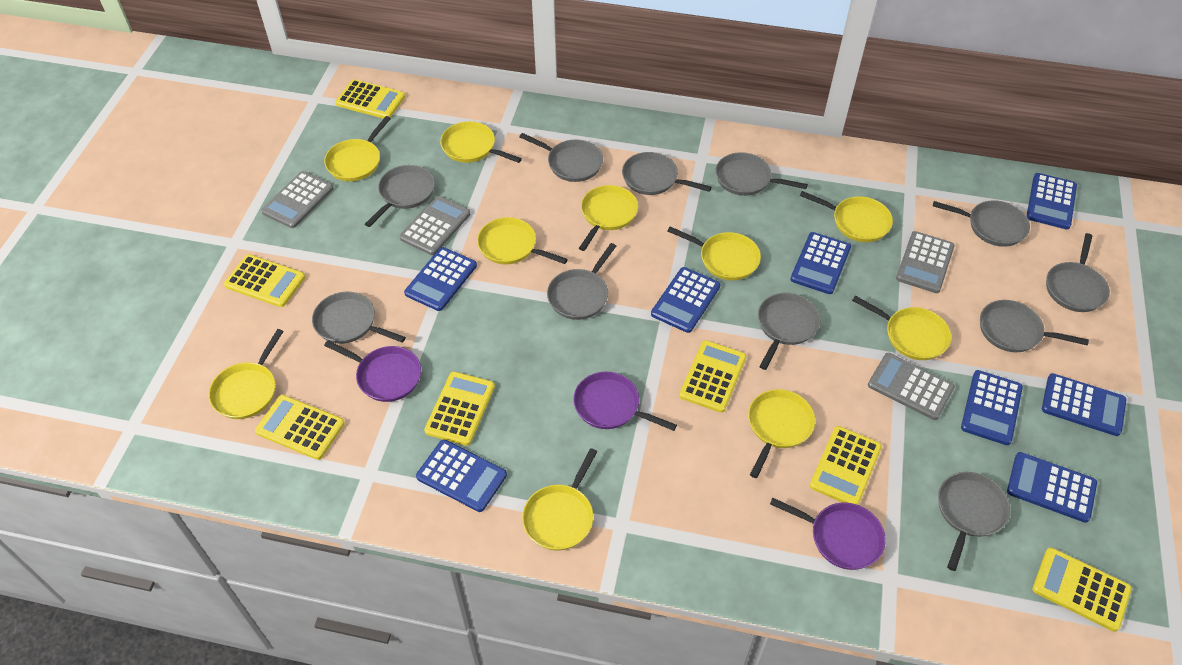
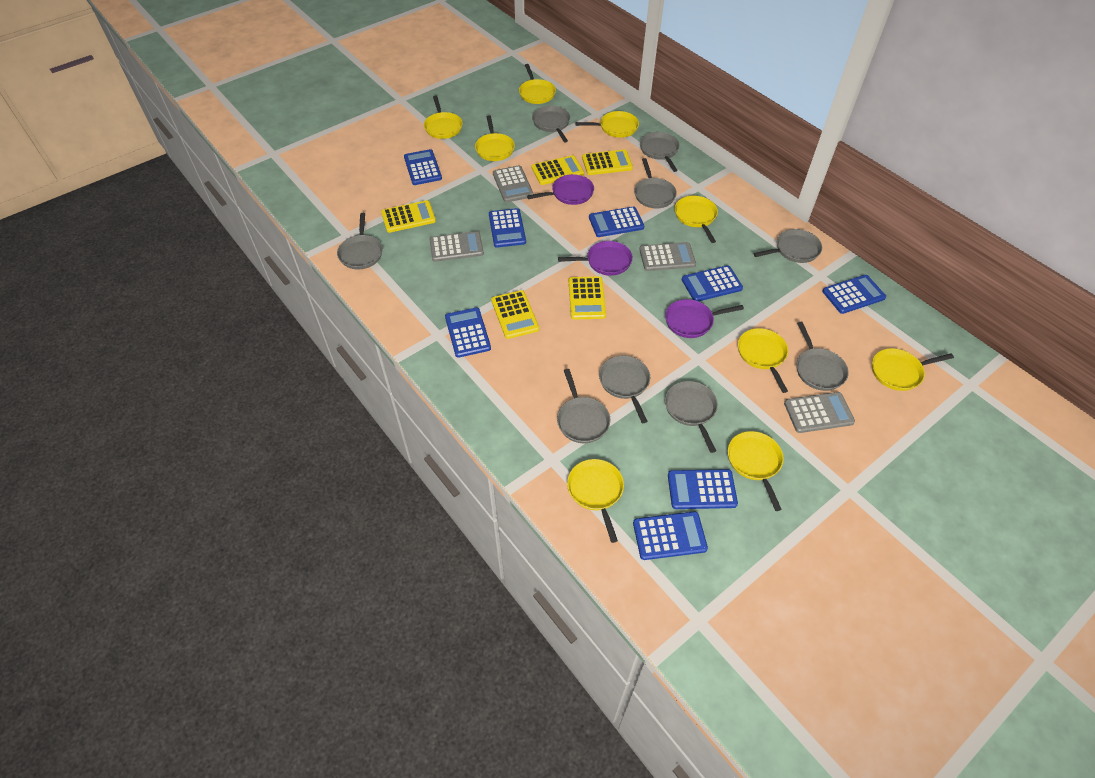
grey pan: [312,292,406,344] [365,165,435,227] [519,133,603,182] [547,243,616,320] [622,152,711,195] [715,152,808,196] [758,293,820,370] [933,200,1030,247] [938,472,1010,571] [980,300,1089,352] [1046,233,1110,312] = 11 -> [337,213,383,269] [532,106,570,142] [557,369,610,443] [599,356,650,423] [634,158,677,209] [640,132,680,172] [665,381,718,453] [753,229,822,263] [797,322,849,391] = 9
yellow calculator: [224,254,305,307] [255,395,345,460] [335,79,405,119] [424,372,495,446] [679,340,746,413] [810,426,882,505] [1032,548,1132,632] = 7 -> [381,200,436,233] [491,290,539,339] [531,155,584,185] [568,276,606,320] [582,149,633,175] = 5
yellow pan: [209,329,284,419] [324,116,391,181] [440,121,522,163] [477,217,568,265] [522,448,597,550] [579,185,638,251] [667,227,761,280] [748,389,815,478] [800,191,893,242] [852,296,951,360] = 10 -> [424,96,463,139] [475,115,515,161] [519,64,556,104] [567,459,624,543] [575,111,639,138] [675,196,718,243] [728,431,784,511] [738,328,788,393] [872,348,954,391] = 9

